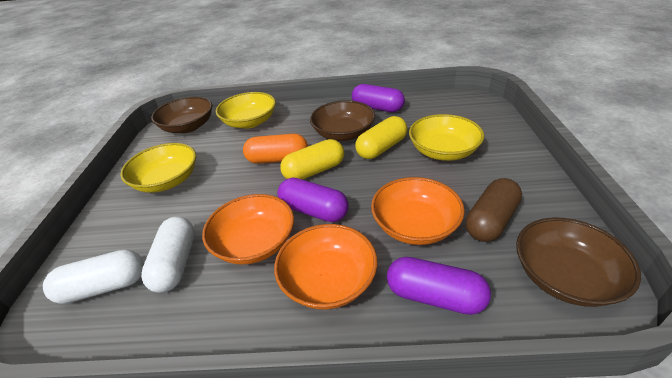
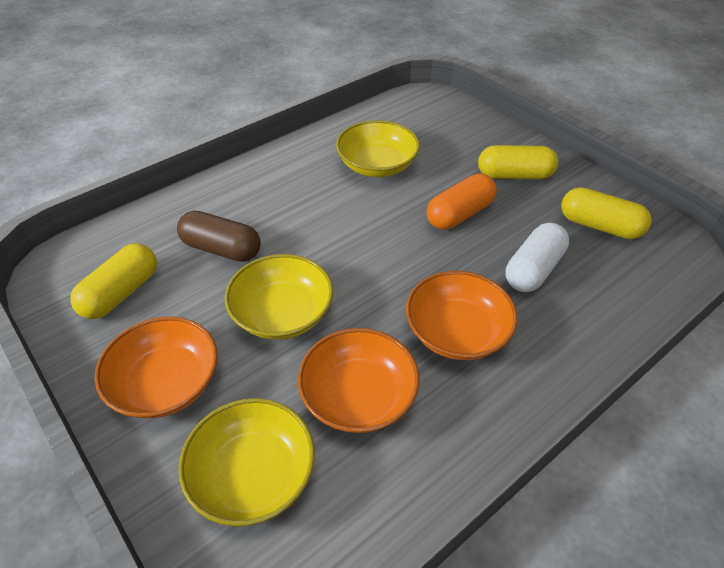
brown bowl: [151,97,212,133] [310,100,375,141] [516,218,641,307] = 3 -> none = 0
purple capsule: [277,177,348,222] [352,84,405,112] [387,257,491,315] = 3 -> none = 0
white capsule: [43,249,144,304] [141,217,195,293] = 2 -> [505,223,569,292] = 1
yellow capsule: [280,139,344,180] [355,116,407,159] = 2 -> [70,243,157,319] [478,145,558,179] [561,187,652,239] = 3

